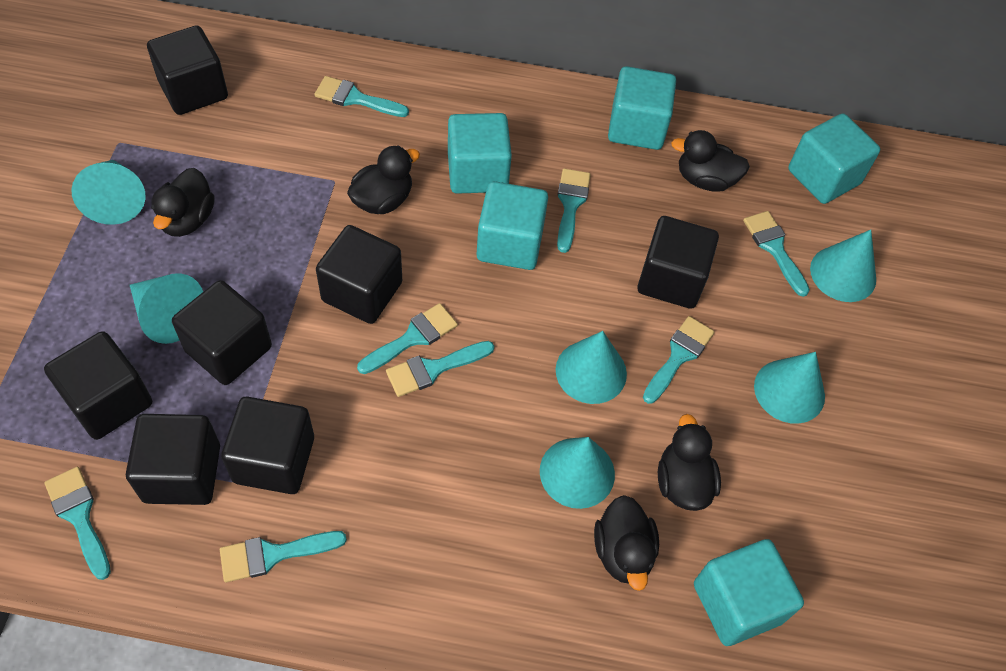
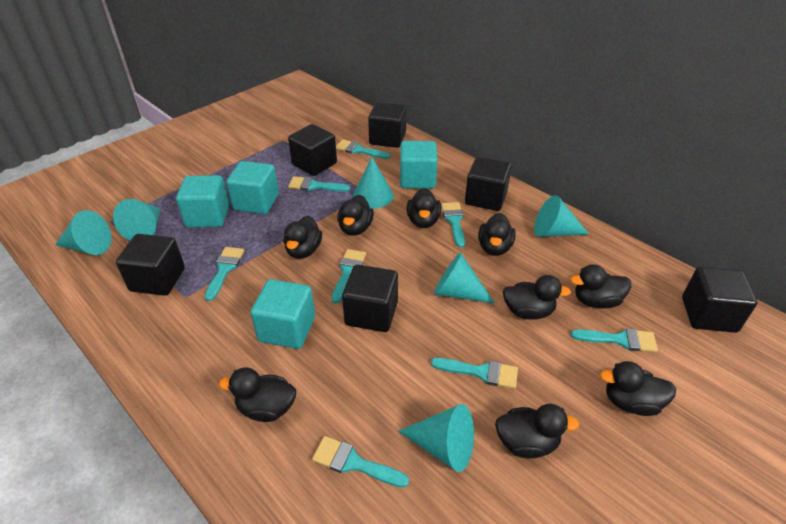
black cube: [44,331,152,440] [126,414,220,505] [147,25,228,115] [172,280,272,385] [221,397,314,494] [316,225,402,324] [637,216,719,309] = 7 -> [116,234,185,296] [288,124,337,176] [342,265,398,332] [368,102,406,148] [465,157,512,211] [682,267,757,333] = 6
black duck: [151,168,215,237] [347,145,420,214] [594,495,659,591] [658,414,721,511] [671,130,750,192] = 5 -> [219,367,296,422] [283,216,322,259] [337,195,374,236] [407,188,441,228] [478,213,516,256] [495,404,579,459] [503,275,571,320] [570,264,631,308] [600,361,676,416] = 9
turquoise cube: [448,113,512,194] [477,181,548,270] [608,66,676,150] [694,539,804,646] [788,113,881,204] = 5 -> [176,175,229,227] [226,161,279,214] [250,279,315,349] [400,141,438,189] = 4

